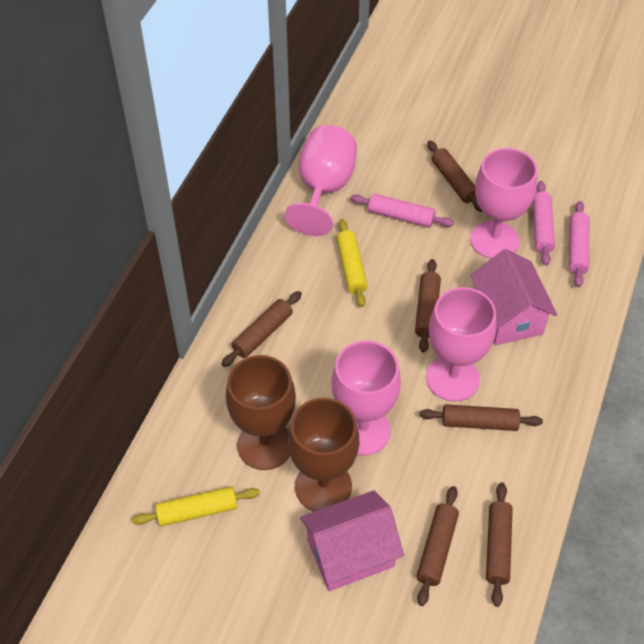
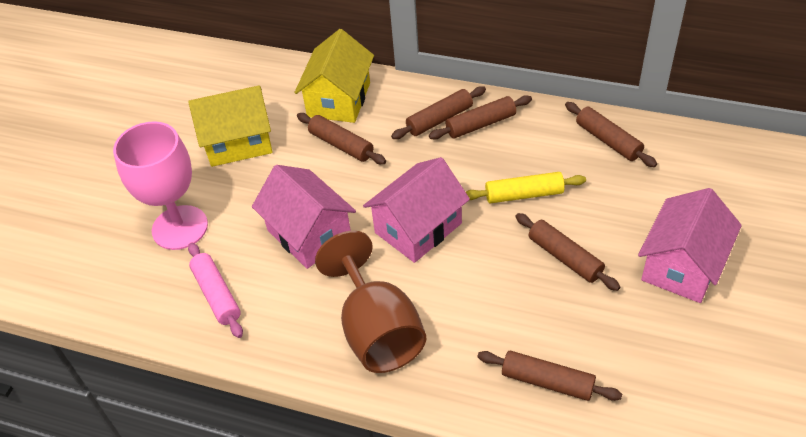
brown goblet: [226,355,296,470] [288,398,359,512] = 2 -> [315,231,426,373] = 1
pink goblet: [285,125,357,236] [332,341,401,455] [426,287,496,402] [470,148,537,259] = 4 -> [113,121,208,250] = 1
pink house: [300,490,404,591] [471,249,557,345] = 2 -> [252,165,356,269] [363,157,470,263] [638,188,742,303] = 3
pink rolling pin: [350,194,454,228] [532,181,555,265] [569,201,589,287] = 3 -> [188,243,243,338] = 1
yellow house: none = 0 -> [188,85,272,167] [294,29,374,123] = 2
yellow rolling pin: [132,486,260,526] [336,219,368,307] = 2 -> [466,172,586,203] = 1

